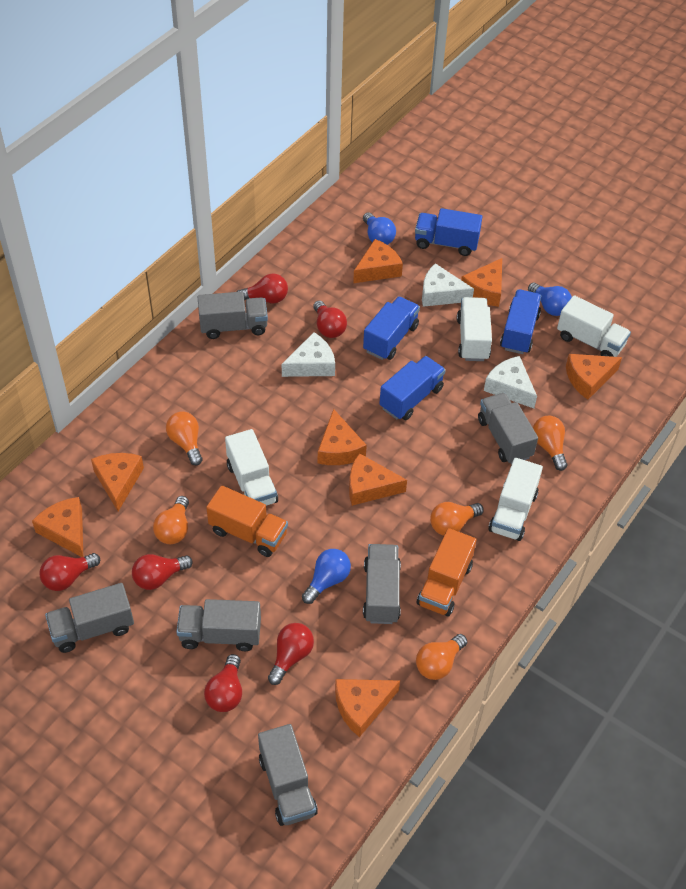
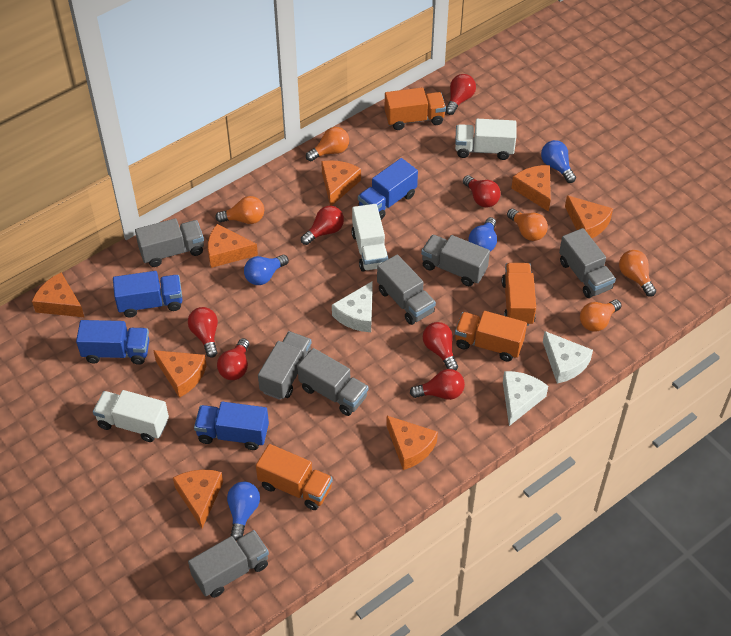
blue light bulb: [302,549,351,604] [363,212,396,245] [528,283,572,316] = 3 -> [227,482,260,541] [244,255,289,285] [469,217,497,251] [541,140,576,183] = 4
grey truck: [45,583,134,653] [176,599,261,651] [198,292,268,339] [258,724,318,826] [363,544,401,624] [478,393,538,464] = 6 -> [135,218,204,267] [188,530,269,598] [258,331,312,400] [298,348,368,416] [377,254,436,325] [421,235,490,286] [559,228,616,298] = 7
orange truck: [206,486,288,557] [417,528,477,617] = 2 -> [256,444,333,510] [385,87,446,130] [455,311,527,362] [502,263,536,326] = 4
red light bulb: [39,553,100,591] [132,554,193,590] [204,654,242,712] [237,273,288,303] [268,623,314,685] [313,300,347,338] = 6 -> [188,307,218,358] [217,338,249,380] [301,206,344,245] [410,369,465,400] [423,322,458,370] [446,74,476,115] [463,175,501,207] = 7
white truck: [225,429,278,506] [457,297,492,361] [488,458,543,541] [557,295,631,357] = 4 -> [93,390,169,442] [351,204,389,272] [455,119,516,160] = 3

